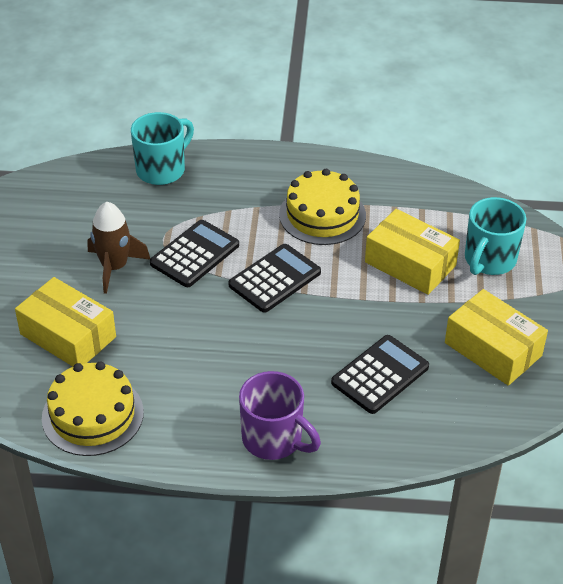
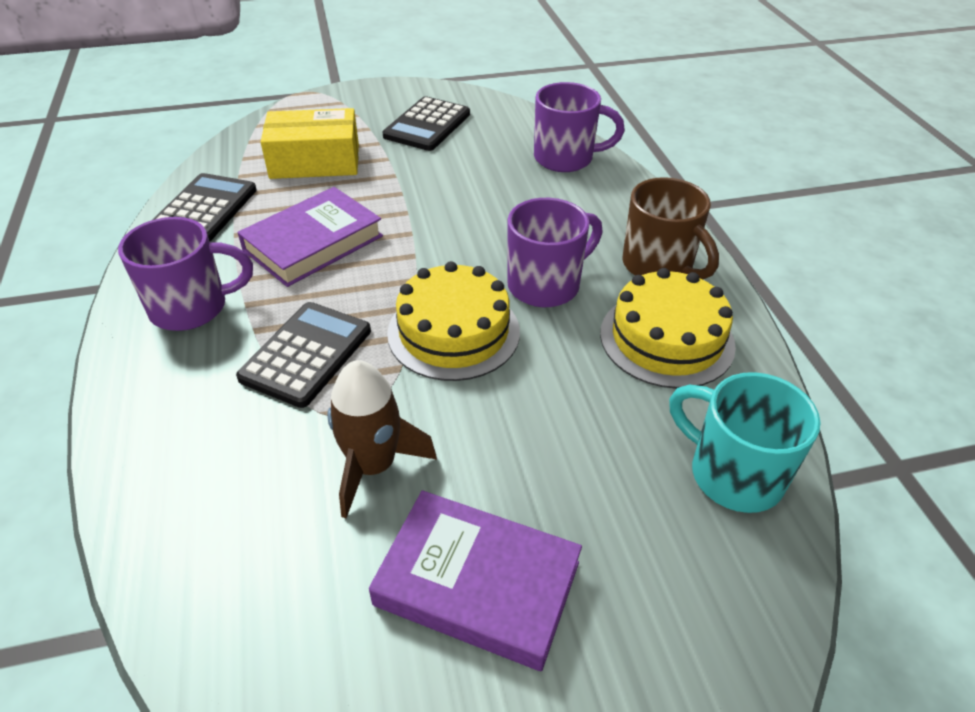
brown mug: none = 0 -> [622,177,719,280] = 1
purple book: none = 0 -> [237,187,383,287] [369,491,582,671] = 2
purple mug: [239,371,321,460] = 1 -> [118,217,253,331] [507,198,603,307] [534,82,625,172] = 3
turquoise mug: [131,112,194,185] [465,197,526,275] = 2 -> [669,372,821,513] = 1
yellow box: [15,277,116,367] [365,209,460,295] [445,289,548,386] = 3 -> [261,108,359,179] = 1

